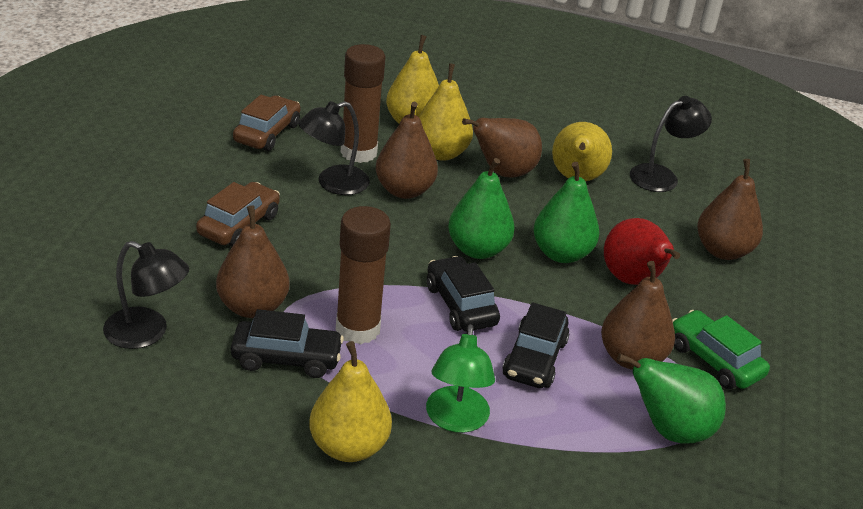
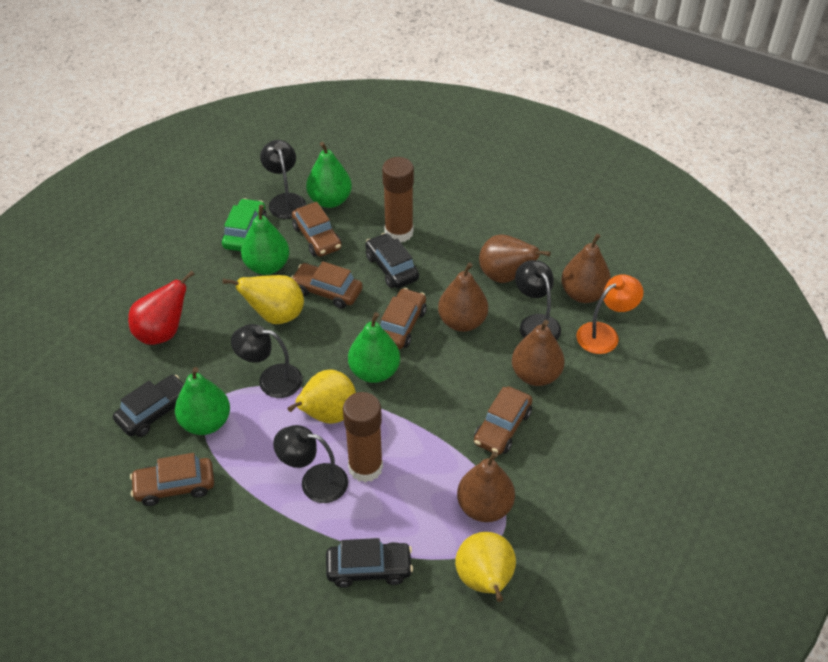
black lamp: [103,241,189,349] [298,101,370,195] [630,96,712,192] = 3 -> [231,324,303,398] [260,140,306,219] [273,425,348,503] [515,260,561,340] = 4
brown car: [196,182,280,247] [233,95,300,151] = 2 -> [130,453,214,506] [291,261,363,309] [292,202,342,257] [380,288,427,349] [474,386,532,455] = 5
green lamp: [426,324,495,433] = 1 -> none = 0
green pear: [448,158,515,259] [533,162,599,263] [617,354,726,444] = 3 -> [175,367,230,435] [241,205,290,275] [306,142,352,208] [348,312,400,383] = 4
orange lamp: none = 0 -> [577,274,643,354] = 1
yellow pear: [309,341,392,462] [386,35,439,124] [418,63,473,161] [552,122,612,181] = 4 -> [223,275,304,324] [288,369,356,424] [455,532,516,602] = 3

